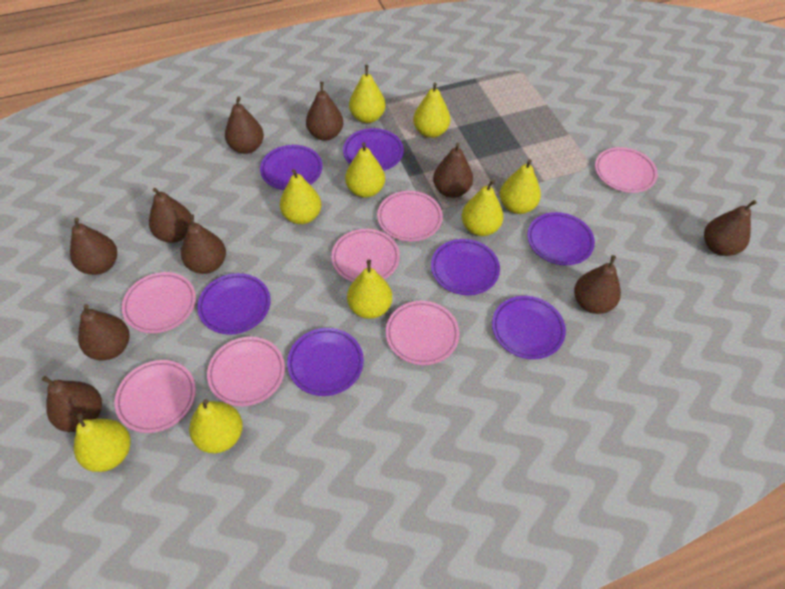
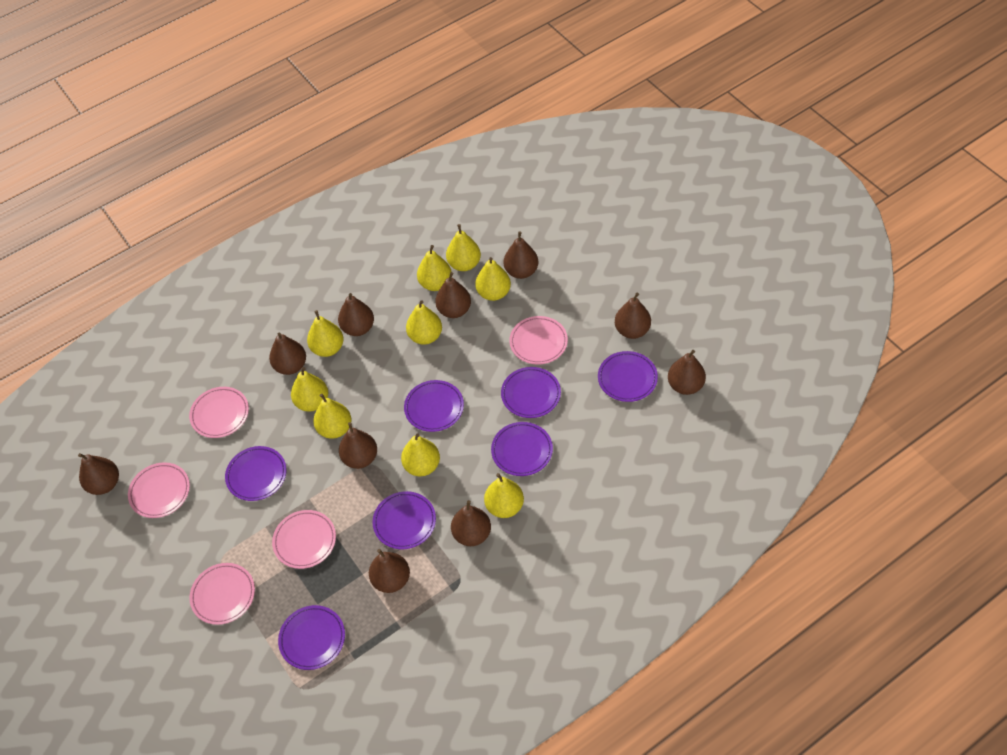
pink plate: [115,360,196,433] [122,272,196,333] [207,337,285,406] [331,229,400,282] [377,191,443,241] [386,301,459,365] [595,147,658,193] = 7 -> [128,462,190,518] [189,387,249,438] [189,563,255,625] [272,510,336,569] [509,316,568,364] = 5

